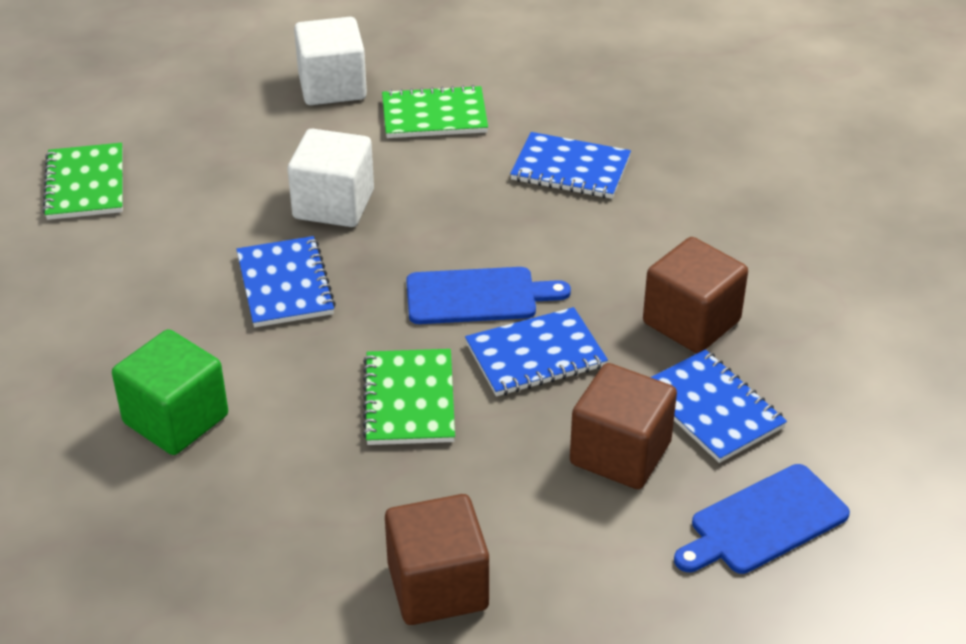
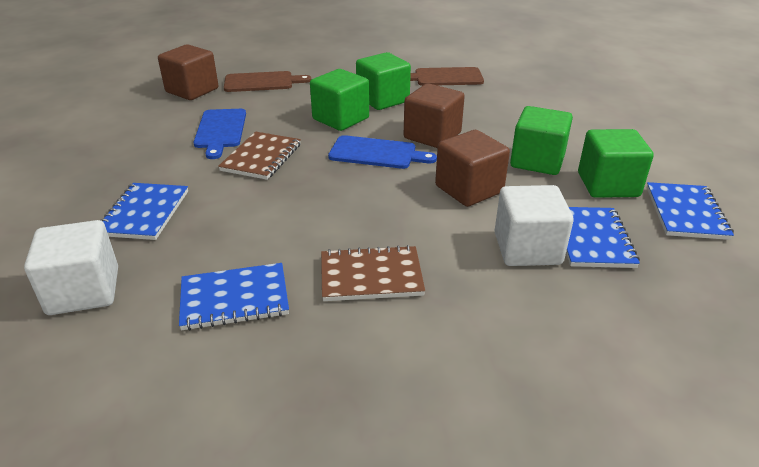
brown cutting board: none = 0 -> [224,71,311,92] [410,67,484,86] = 2
brown notebook: none = 0 -> [218,132,301,180] [321,245,425,301] = 2
green cube: [112,329,228,455] = 1 -> [310,69,369,131] [356,52,411,110] [510,106,573,175] [578,129,654,198] = 4
green notebook: [42,143,123,220] [363,349,455,445] [382,85,488,138] = 3 -> none = 0

